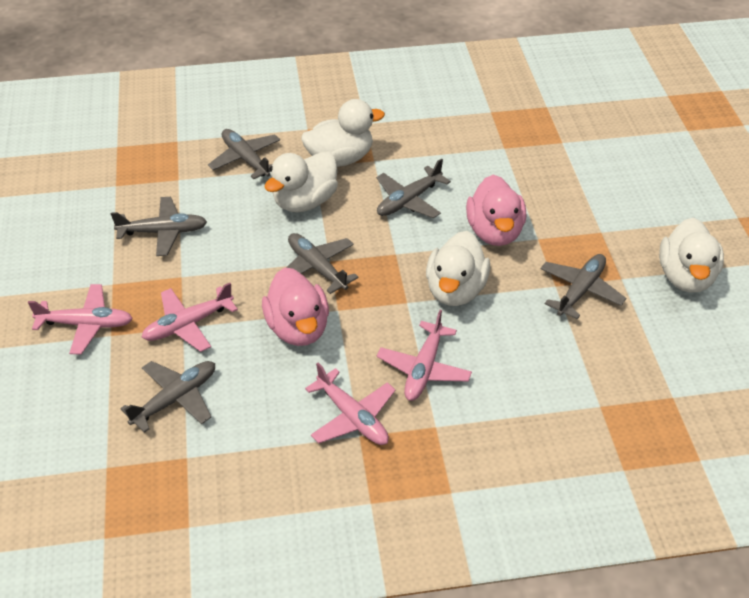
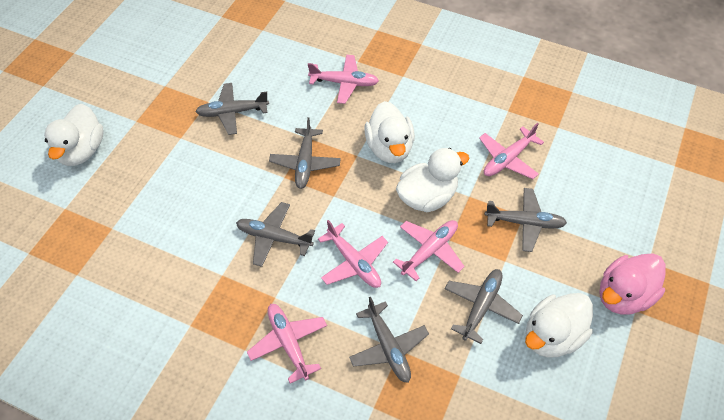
pink duck: [262,267,329,346] [466,175,526,246] = 2 -> [599,253,666,315] = 1
pink plane: [28,284,133,355] [141,283,238,352] [305,363,396,445] [377,310,472,401] = 4 -> [247,304,327,384] [308,55,379,104] [318,220,388,288] [393,220,465,281] [479,123,544,179] = 5

